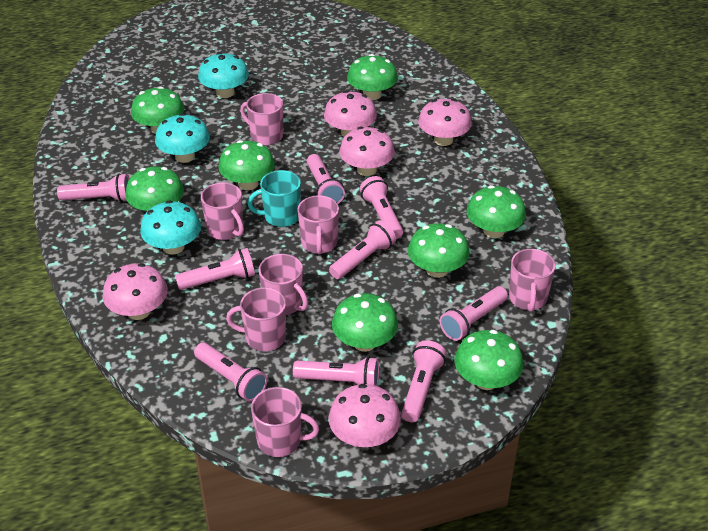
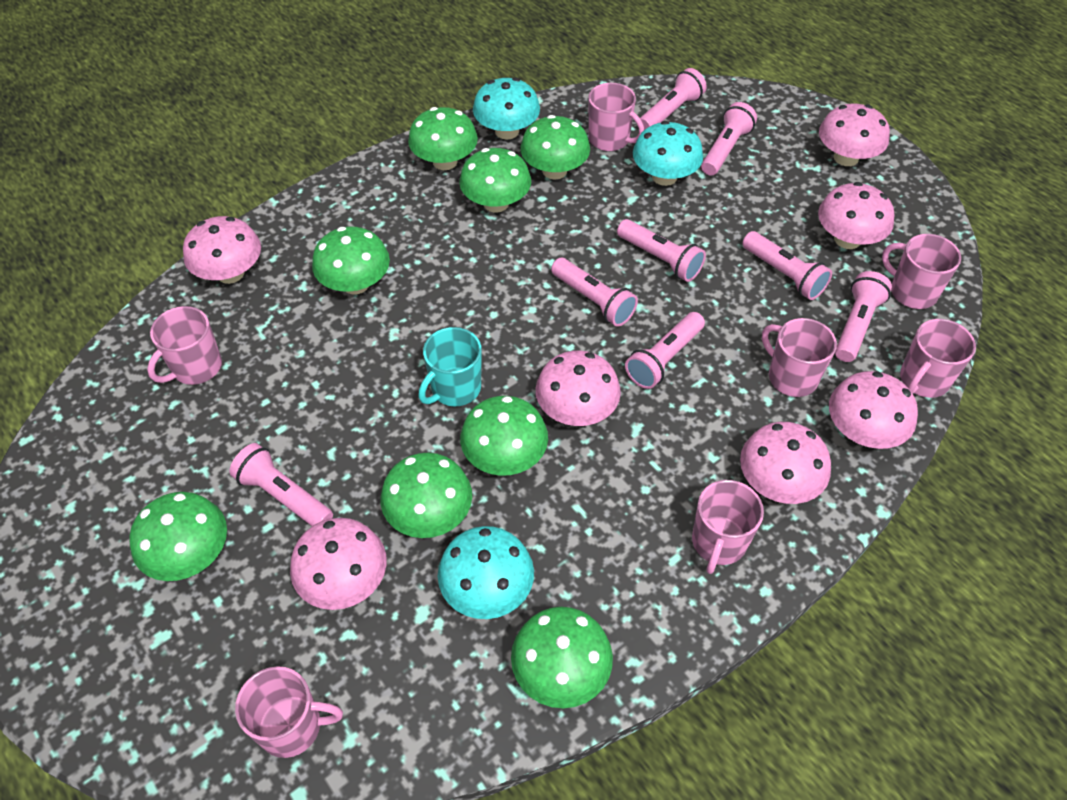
pink flashlight: [57,174,130,202] [175,248,255,290] [194,343,267,402] [293,357,379,386] [307,154,345,204] [329,221,396,279] [360,176,403,239] [401,340,446,422] [440,286,508,341] = 9 -> [229,443,333,526] [551,258,638,327] [617,219,706,282] [625,312,705,389] [640,68,707,130] [701,102,757,176] [742,231,832,300] [835,271,892,362] = 8
pink mushroom: [103,263,168,320] [324,91,377,137] [329,384,401,447] [339,127,395,176] [418,99,472,146] = 5 -> [183,216,261,284] [290,518,387,610] [536,351,621,426] [740,422,831,504] [818,182,895,249] [819,104,890,166] [829,371,918,449] = 7

